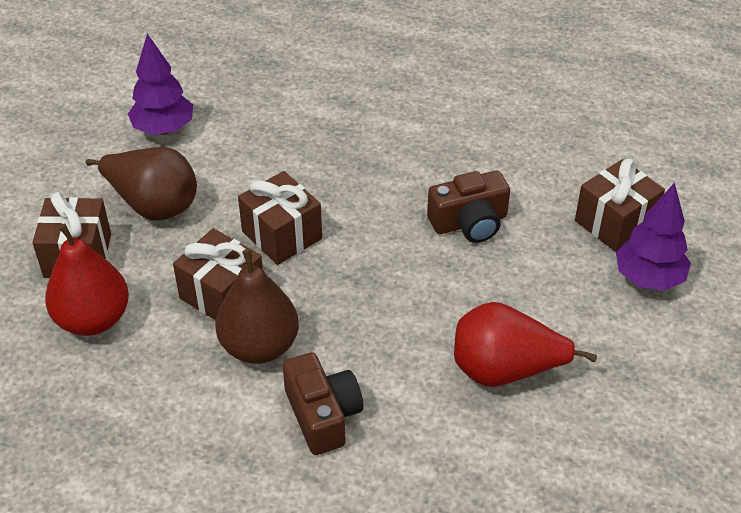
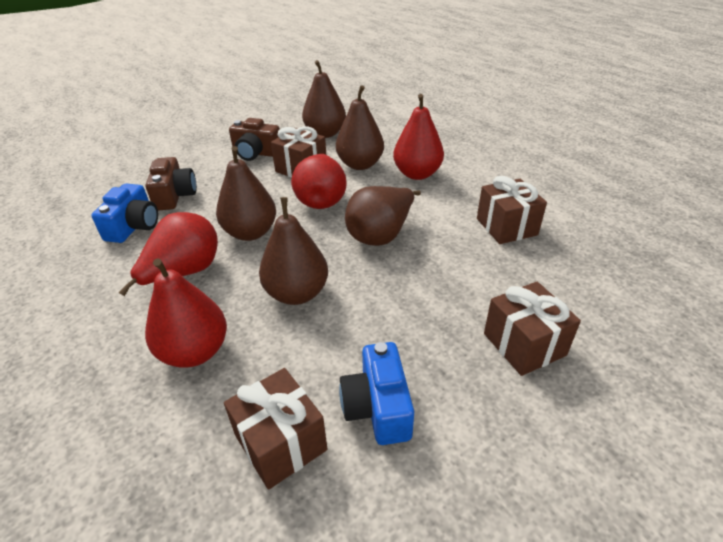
blue camera: none = 0 -> [91,184,158,243] [339,342,414,445] = 2
brown pear: [86,147,197,221] [215,249,299,364] = 2 -> [216,146,276,241] [259,197,328,305] [302,60,346,138] [336,85,384,170] [345,186,421,246] = 5
purple tree: [128,34,193,135] [616,183,691,291] = 2 -> none = 0
red pear: [45,223,129,336] [454,302,597,387] = 2 -> [119,212,218,296] [145,258,227,368] [291,153,346,209] [393,94,444,180] = 4

